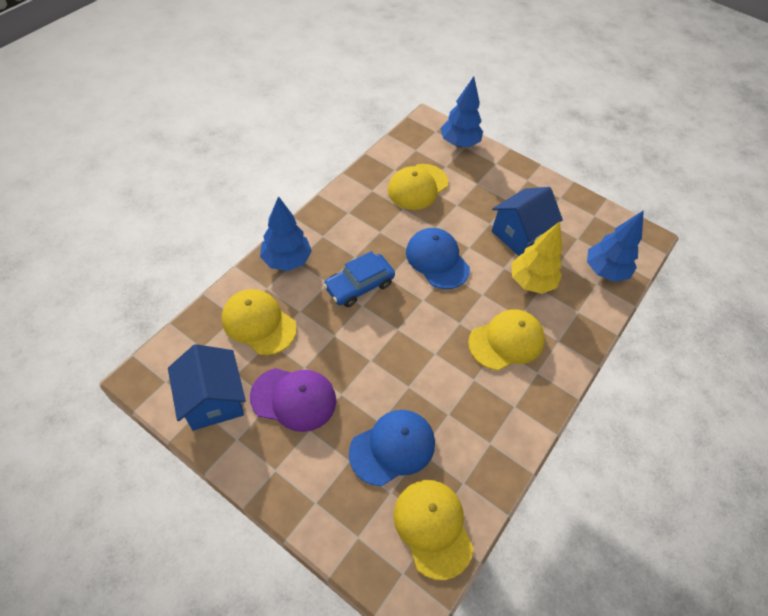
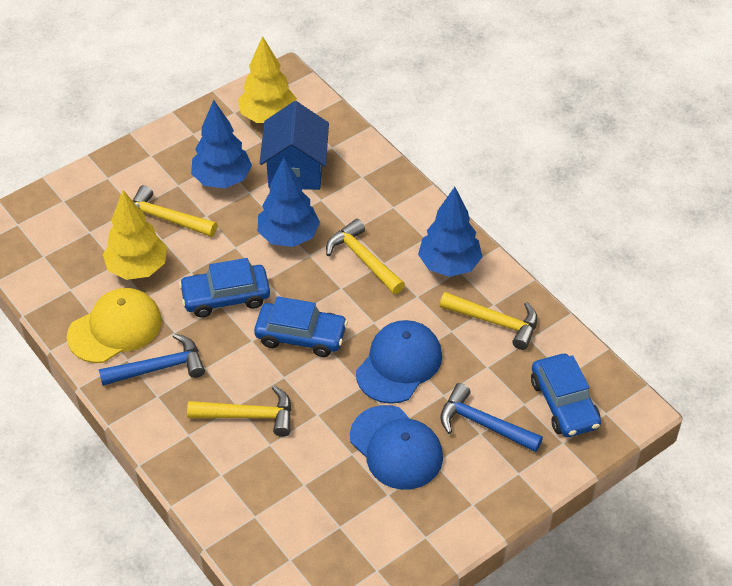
blue car: [323,251,395,307] = 1 -> [179,258,270,318] [254,296,348,357] [531,354,601,437] = 3
blue hammer: none = 0 -> [99,333,205,386] [440,383,543,452] = 2
blue house: [168,344,246,431] [491,187,563,256] = 2 -> [260,101,329,190] = 1
purple cap: [250,368,336,432] = 1 -> none = 0
yellow cap: [222,289,297,355] [388,164,449,210] [393,480,474,580] [468,309,545,371] = 4 -> [67,288,162,363] = 1
yellow hammer: none = 0 -> [133,185,217,237] [187,385,292,437] [326,219,405,294] [440,292,538,350] = 4
yellow tree: [512,221,562,294] = 1 -> [103,190,167,280] [238,36,297,123] = 2

